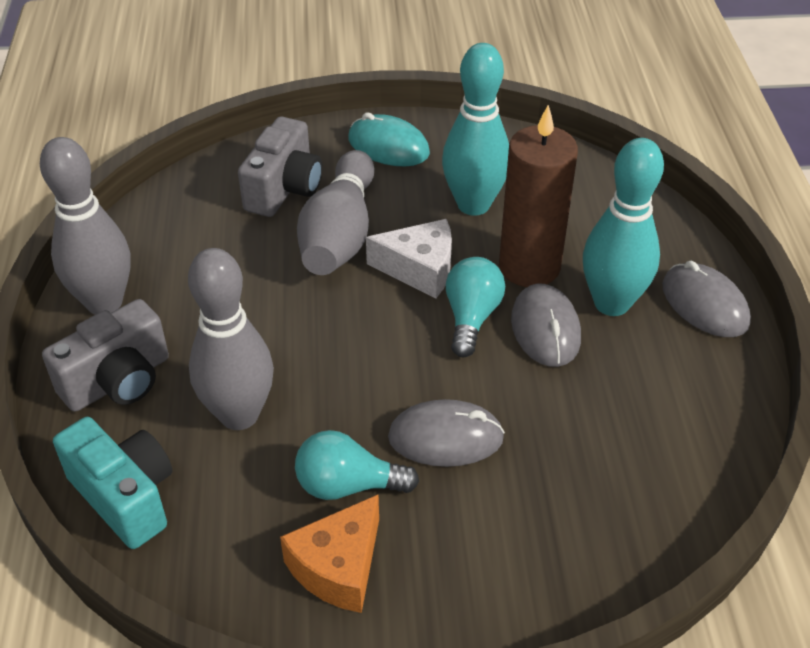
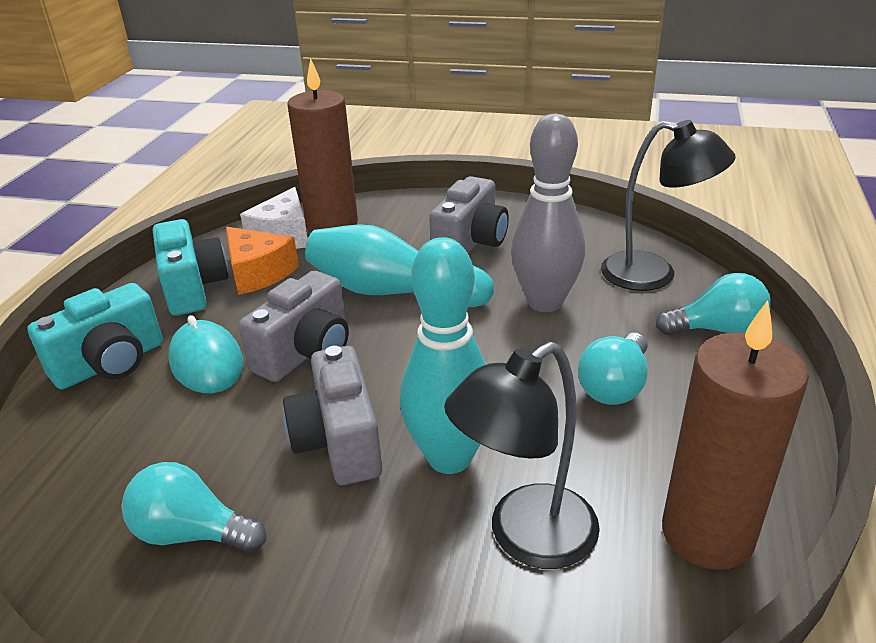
black lamp: none = 0 -> [444,342,600,569] [601,120,736,291] = 2
brown candle: [499,105,578,287] = 1 -> [287,58,358,232] [662,300,809,570] = 2
grey bowling pin: [40,137,131,315] [188,248,274,430] [297,150,374,275] = 3 -> [511,114,585,312] = 1
grey camera: [42,299,169,412] [238,117,322,217] = 2 -> [239,271,349,382] [283,346,383,485] [429,176,509,254] = 3
grey mouse: [388,399,505,467] [511,283,581,367] [662,261,751,337] = 3 -> none = 0
turquoise camera: [53,417,172,549] = 1 -> [27,283,163,389] [153,219,228,316] = 2
turquoise light bulb: [295,430,419,500] [446,257,505,357] = 2 -> [122,462,266,552] [578,333,648,405] [656,273,771,335] = 3

